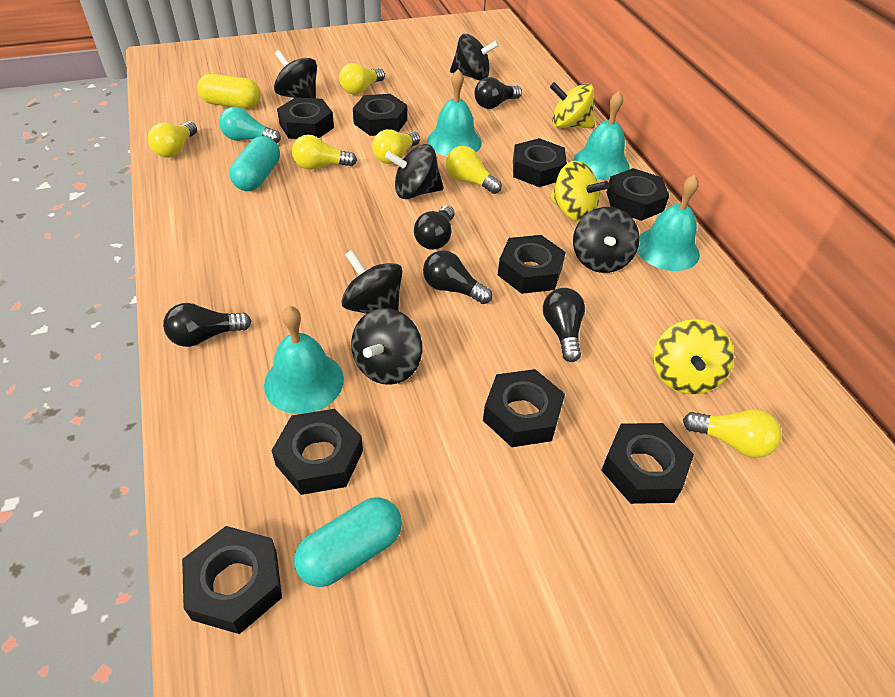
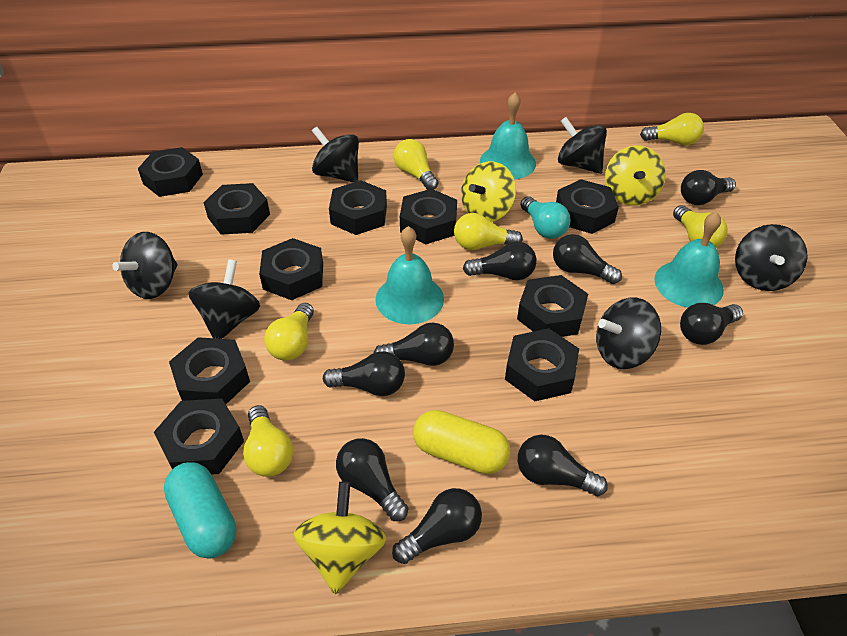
black light bulb: [163,303,251,347] [414,205,455,250] [423,250,492,304] [474,77,522,109] [543,288,585,362] = 5 -> [323,351,405,396] [336,438,408,521] [374,322,454,366] [392,488,482,564] [463,241,536,280] [518,435,608,496] [553,234,622,284] [680,303,743,345] [681,170,736,205] = 9
black nut: [182,526,282,634] [271,409,363,495] [277,97,334,139] [353,94,407,136] [483,369,565,447] [498,235,566,294] [513,138,567,187] [601,423,694,504] [606,168,669,221] = 9 -> [138,147,203,197] [154,398,244,475] [169,337,250,404] [203,183,270,235] [259,238,323,300] [329,181,387,235] [400,189,457,244] [505,328,579,401] [517,275,588,337] [556,179,619,234] = 10
turquoise bell: [264,306,344,414] [427,69,482,156] [573,91,630,180] [637,175,700,271] = 4 -> [375,226,444,324] [480,92,536,179] [654,211,724,308] = 3
turquoise capsule: [229,136,280,191] [294,497,402,587] = 2 -> [164,462,236,559] = 1

